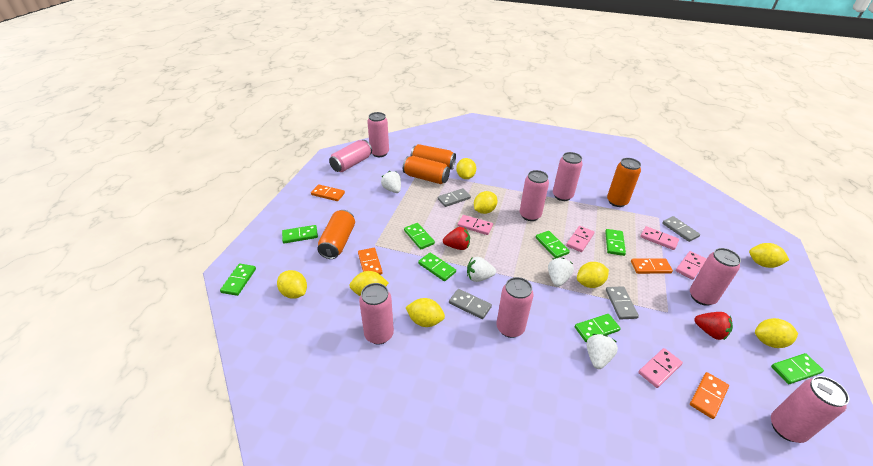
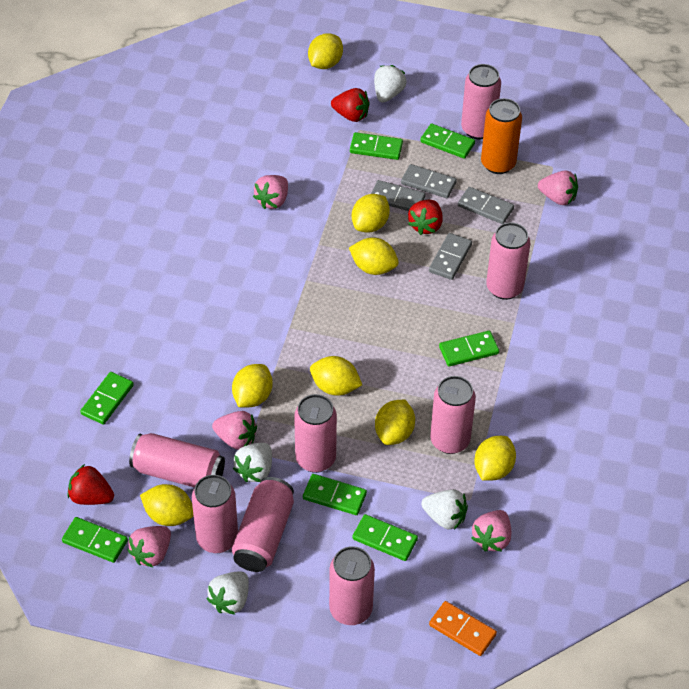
green domino: [220,264,256,296] [282,225,318,243] [404,223,435,250] [418,253,456,281] [536,231,570,258] [575,314,621,342] [605,229,626,256] [771,353,824,384] = 8 -> [62,517,128,563] [80,372,134,425] [303,474,367,515] [350,132,403,160] [352,514,418,561] [420,123,475,159] [439,331,499,366] = 7
orange can: [317,210,355,259] [403,156,450,184] [410,144,456,170] [607,158,641,207] = 4 -> [481,98,522,174] = 1
orange domino: [311,184,345,201] [358,248,383,275] [631,258,673,274] [690,372,729,419] = 4 -> [429,601,497,656] = 1
pink domino: [457,215,493,235] [566,226,594,252] [638,348,683,388] [640,226,679,250] [676,251,706,280] = 5 -> none = 0
pink strawberry: none = 0 -> [128,526,171,567] [212,411,257,450] [253,175,288,209] [472,510,511,551] [538,170,578,205] = 5
red strawberry: [443,227,470,250] [694,312,733,340] = 2 -> [68,464,114,505] [331,88,370,122] [408,200,443,235] = 3

